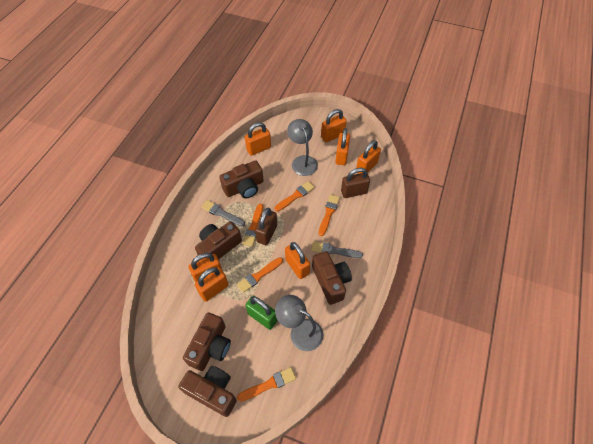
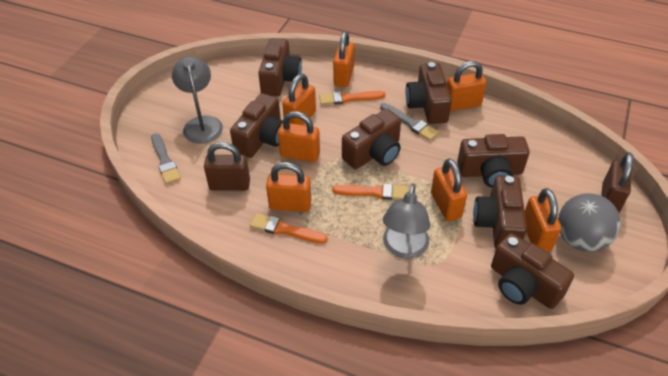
brown camera: [178,366,237,417] [183,312,231,371] [195,221,242,259] [219,160,264,198] [312,251,352,305] = 5 -> [230,93,283,158] [258,38,302,96] [342,109,401,169] [406,62,452,124] [457,134,530,188] [473,176,527,249] [491,233,574,309] = 7
green padlock: [246,296,278,330] = 1 -> none = 0
grey ball: none = 0 -> [558,193,621,252] = 1
orange brush: [236,257,283,293] [237,367,296,402] [242,204,263,247] [274,181,315,211] [319,195,340,236] = 5 -> [250,213,327,243] [319,91,385,105] [332,184,408,200] = 3

